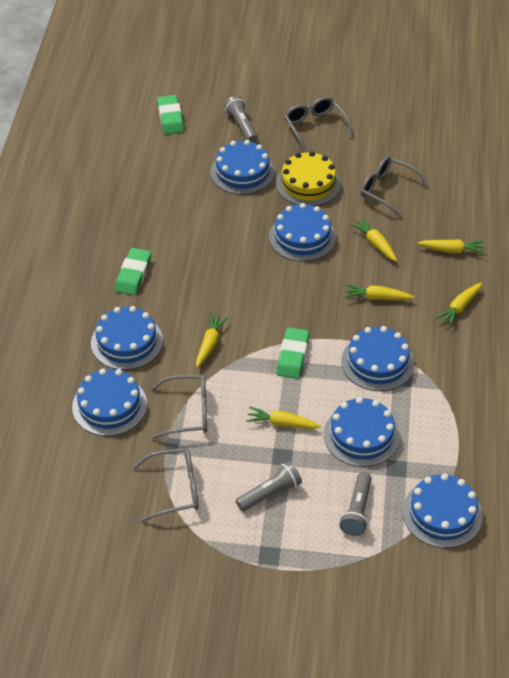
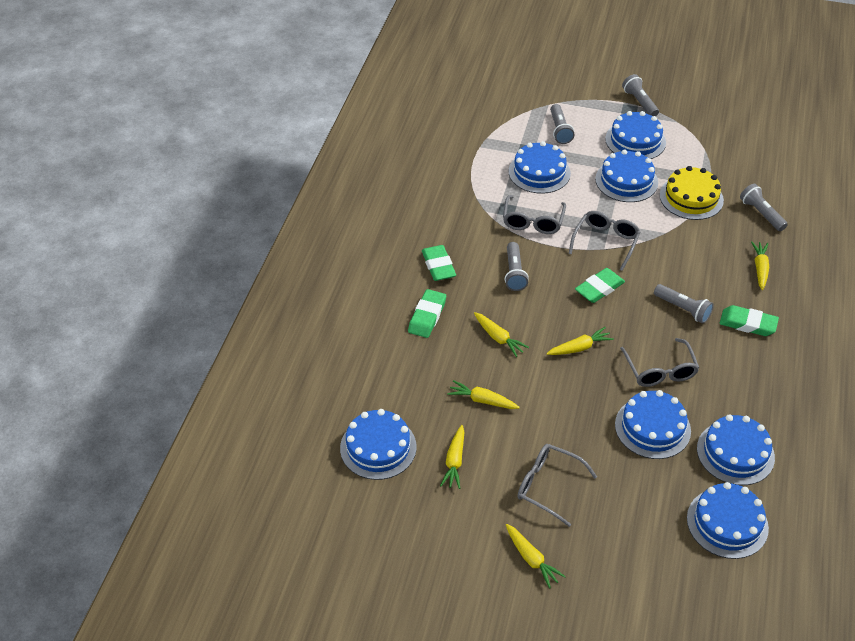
green eraser: [115,248,151,295] [157,95,184,134] [277,327,309,379] = 3 -> [408,289,446,338] [422,245,456,281] [575,268,625,303] [720,305,779,336] = 4
grey flashlight: [224,96,258,142] [236,461,302,511] [340,472,372,536] = 3 -> [505,242,529,291] [550,104,574,144] [622,74,659,116] [654,284,714,323] [740,184,788,231] = 5

